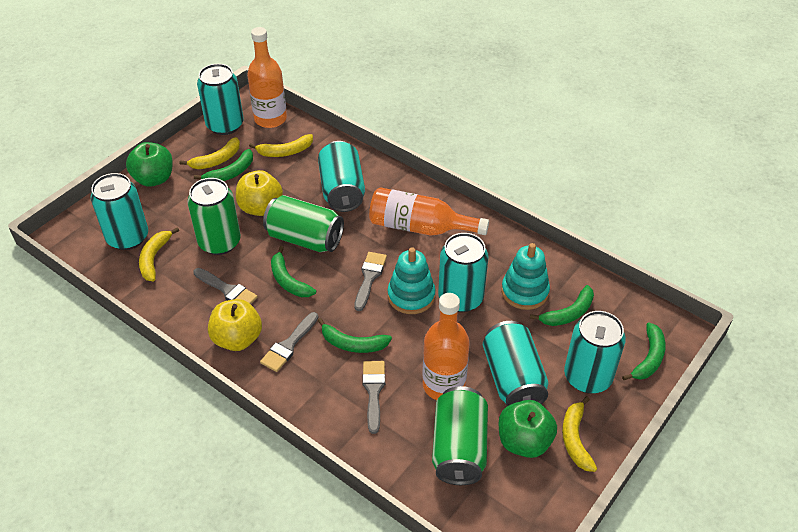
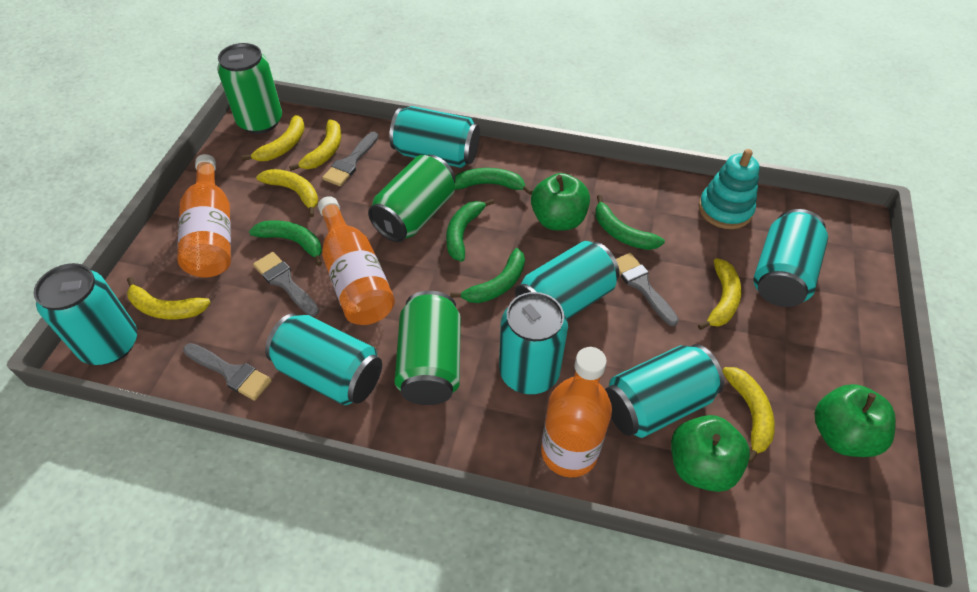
green apple: [126,142,173,187] [499,400,557,458] = 2 -> [531,173,590,231] [671,415,750,492] [814,384,896,457] = 3
turquoise can: [91,173,148,250] [197,64,244,135] [318,141,365,212] [438,233,488,312] [483,321,548,406] [564,311,626,393] = 6 -> [34,263,137,365] [265,314,382,405] [389,106,480,168] [499,292,568,394] [515,241,619,319] [605,344,724,438] [753,209,828,307] = 7
turquoise stacking toy: [388,247,435,314] [501,243,550,310] = 2 -> [699,149,760,229] = 1
yellow apple: [208,299,262,351] [236,170,283,216] = 2 -> none = 0
yellow banana: [139,227,179,281] [179,137,240,169] [249,134,313,157] [562,396,597,472] = 4 -> [127,277,211,319] [242,115,305,161] [256,169,318,217] [289,119,341,171] [698,258,741,330] [722,367,775,463] = 6

